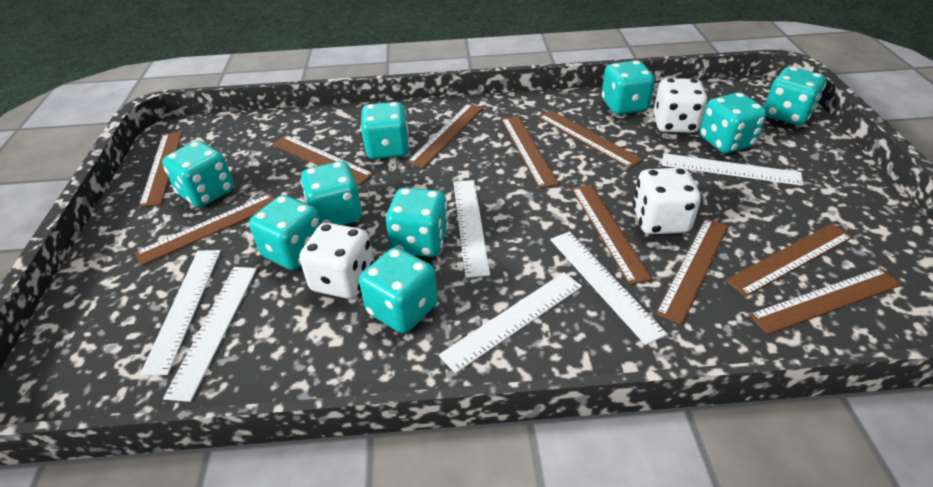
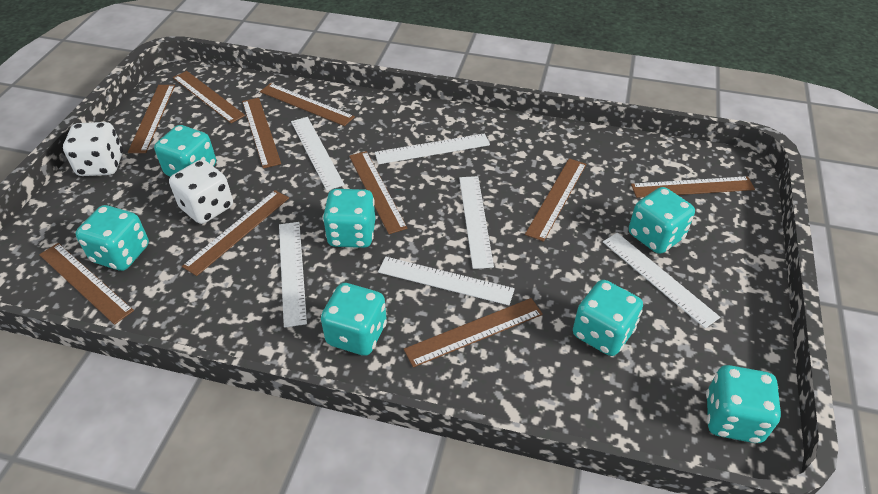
turquoise dice: [162,141,234,207] [249,195,321,270] [300,161,362,225] [359,247,438,333] [360,102,410,159] [386,187,449,257] [602,61,655,115] [700,92,767,153] [764,67,826,125] = 9 -> [76,205,149,271] [154,125,216,177] [321,283,387,356] [323,189,375,248] [573,280,643,356] [629,187,695,254] [706,365,781,443] = 7
white dice: [299,223,374,299] [633,168,701,234] [654,78,708,133] = 3 -> [63,122,123,176] [169,160,233,224] = 2

